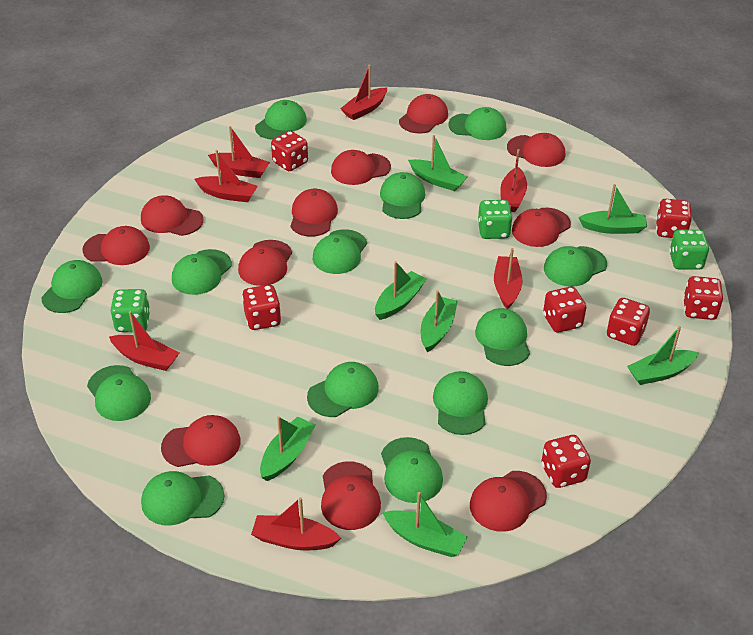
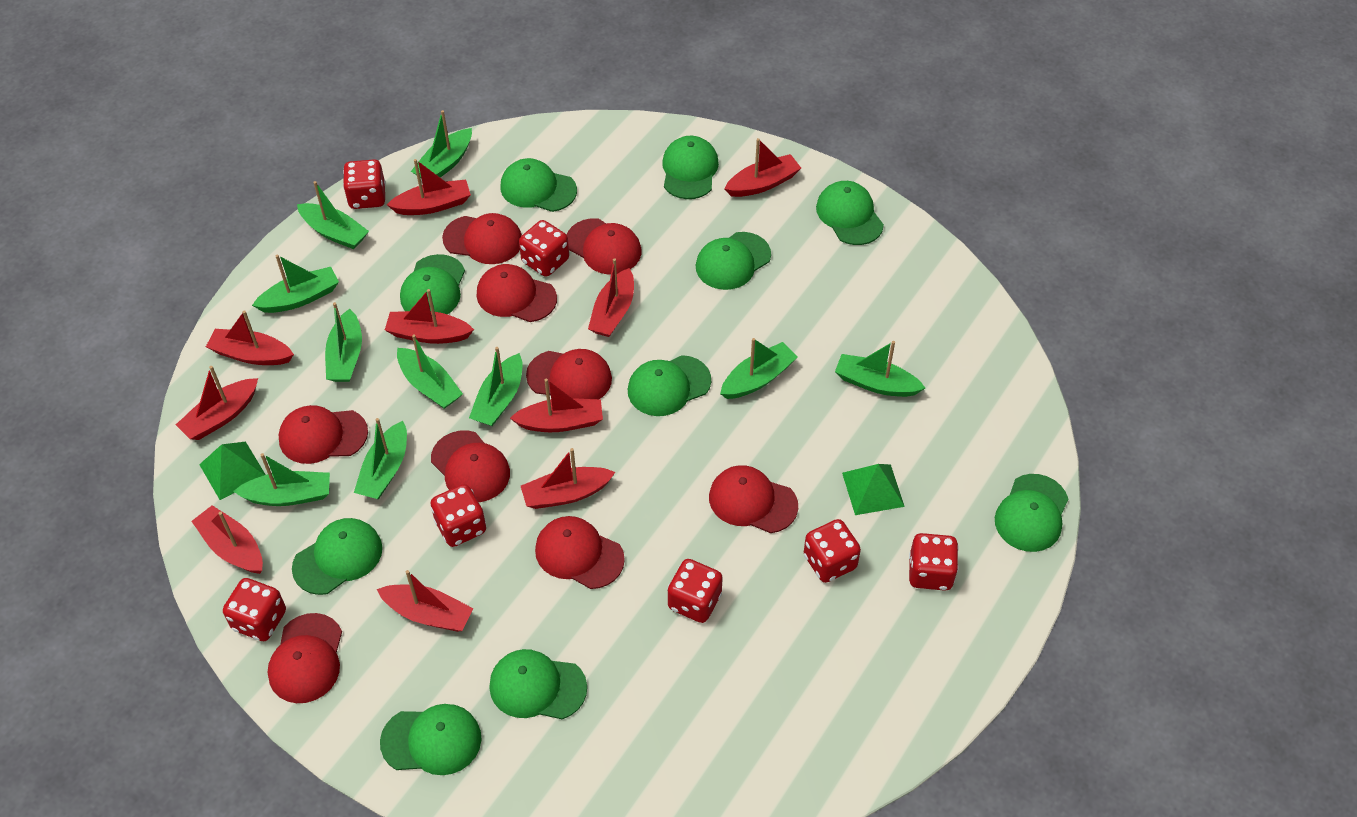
green boat: [260,416,316,481] [375,261,426,320] [383,492,468,557] [408,135,468,191] [421,290,458,352] [578,184,647,234] [627,326,699,385] = 7 -> [233,453,330,506] [252,254,339,313] [297,181,369,249] [325,302,362,382] [354,418,407,499] [397,334,463,409] [411,110,472,179] [469,347,523,426] [720,338,798,399] [835,341,925,397] = 10
green cap: [41,260,103,313] [87,365,151,421] [141,471,225,526] [172,249,232,295] [255,100,307,140] [307,362,379,417] [313,229,367,274] [380,172,425,219] [381,437,443,503] [433,371,488,435] [448,107,507,140] [475,308,530,366] [544,246,607,287] = 13 -> [292,518,382,595] [380,704,482,775] [400,254,465,314] [489,649,587,719] [500,158,577,212] [628,355,711,416] [662,136,719,199] [696,232,771,290] [816,181,884,245] [995,474,1068,552] = 10
green dice: [110,289,150,332] [477,200,513,239] [669,230,709,270] = 3 -> none = 0
green pyramid: none = 0 -> [199,442,266,500] [842,464,905,515] = 2
red boat: [109,311,179,371] [194,150,258,202] [208,126,270,178] [251,497,341,550] [340,65,387,120] [494,248,523,309] [500,149,527,212] = 7 -> [176,366,258,440] [192,505,263,574] [206,310,294,365] [377,570,473,632] [385,289,474,344] [387,159,471,215] [510,379,603,432] [521,448,615,509] [588,258,634,337] [724,138,801,197] = 10
red cap: [82,226,150,265] [141,195,203,236] [161,415,241,467] [238,240,292,286] [290,189,338,237] [321,461,381,530] [331,150,391,185] [399,94,448,134] [470,471,547,532] [507,133,565,167] [512,208,571,247] = 11 -> [268,613,342,703] [278,405,368,464] [431,430,510,502] [442,213,522,264] [477,264,557,322] [526,349,612,399] [535,516,625,589] [567,218,641,275] [709,465,798,533] = 9

